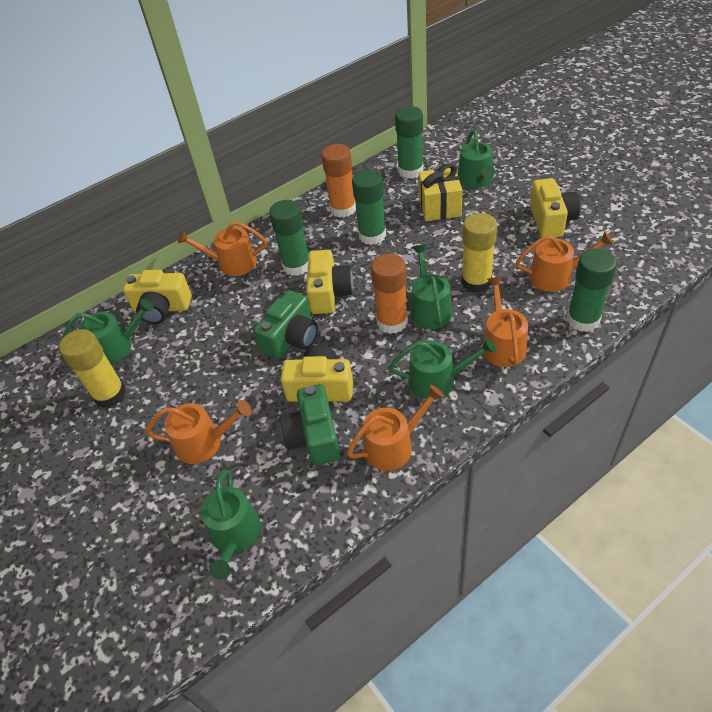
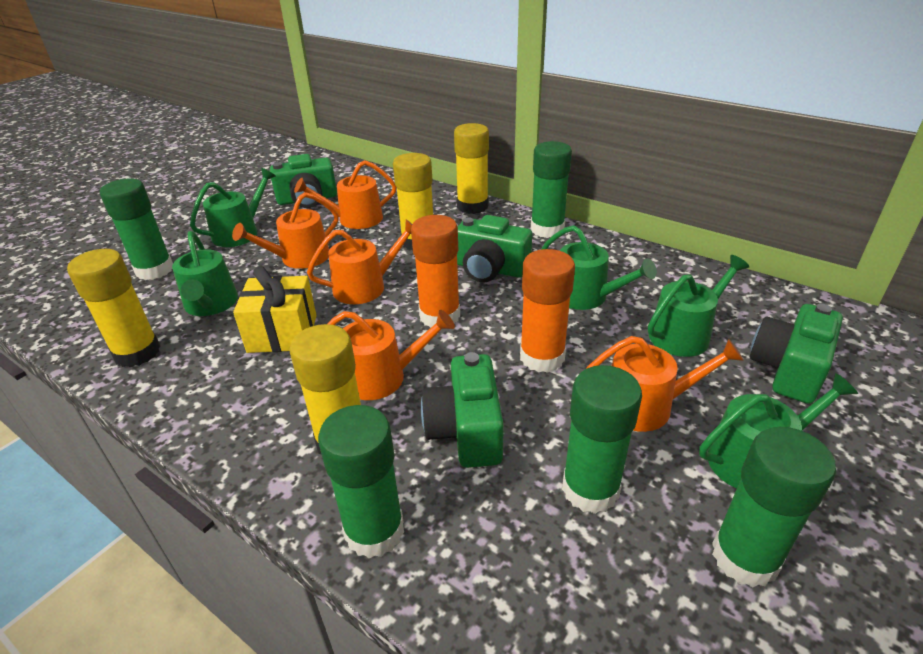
green camera: [254,290,318,359] [280,384,340,465] = 2 -> [270,154,337,208] [421,352,504,468] [457,215,532,282] [750,304,843,404] = 4
green glue stick: [269,200,308,276] [352,169,386,245] [395,106,423,179] [567,249,617,332] = 4 -> [100,178,173,280] [318,405,404,558] [531,141,572,238] [562,365,642,514] [712,427,836,587] = 5
yellow camera: [123,270,192,324] [281,345,353,402] [306,250,353,314] [530,178,580,237] = 4 -> none = 0
yellow glue stick: [59,329,126,408] [461,213,497,293] = 2 -> [67,249,160,367] [289,324,361,455] [393,153,433,250] [454,123,489,214] = 4

